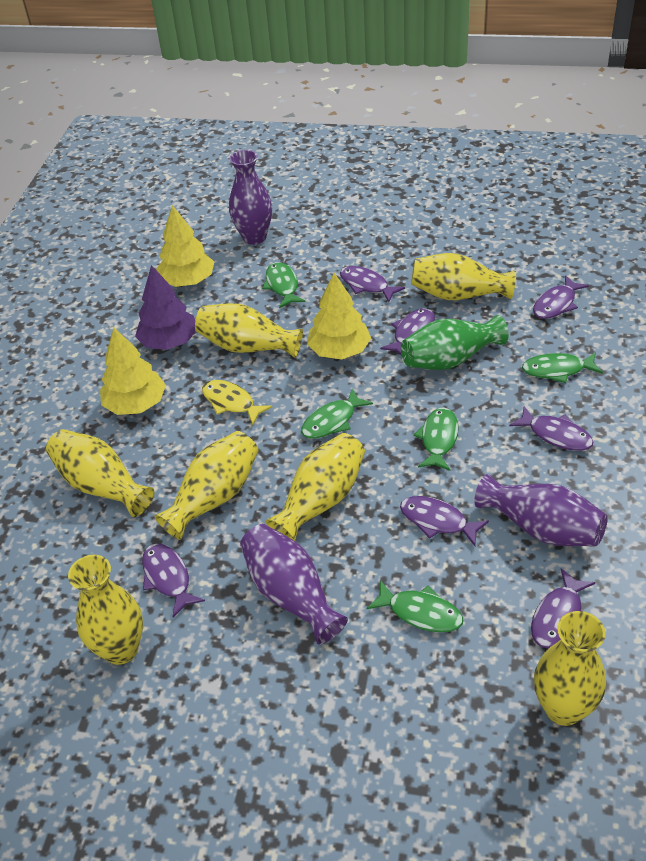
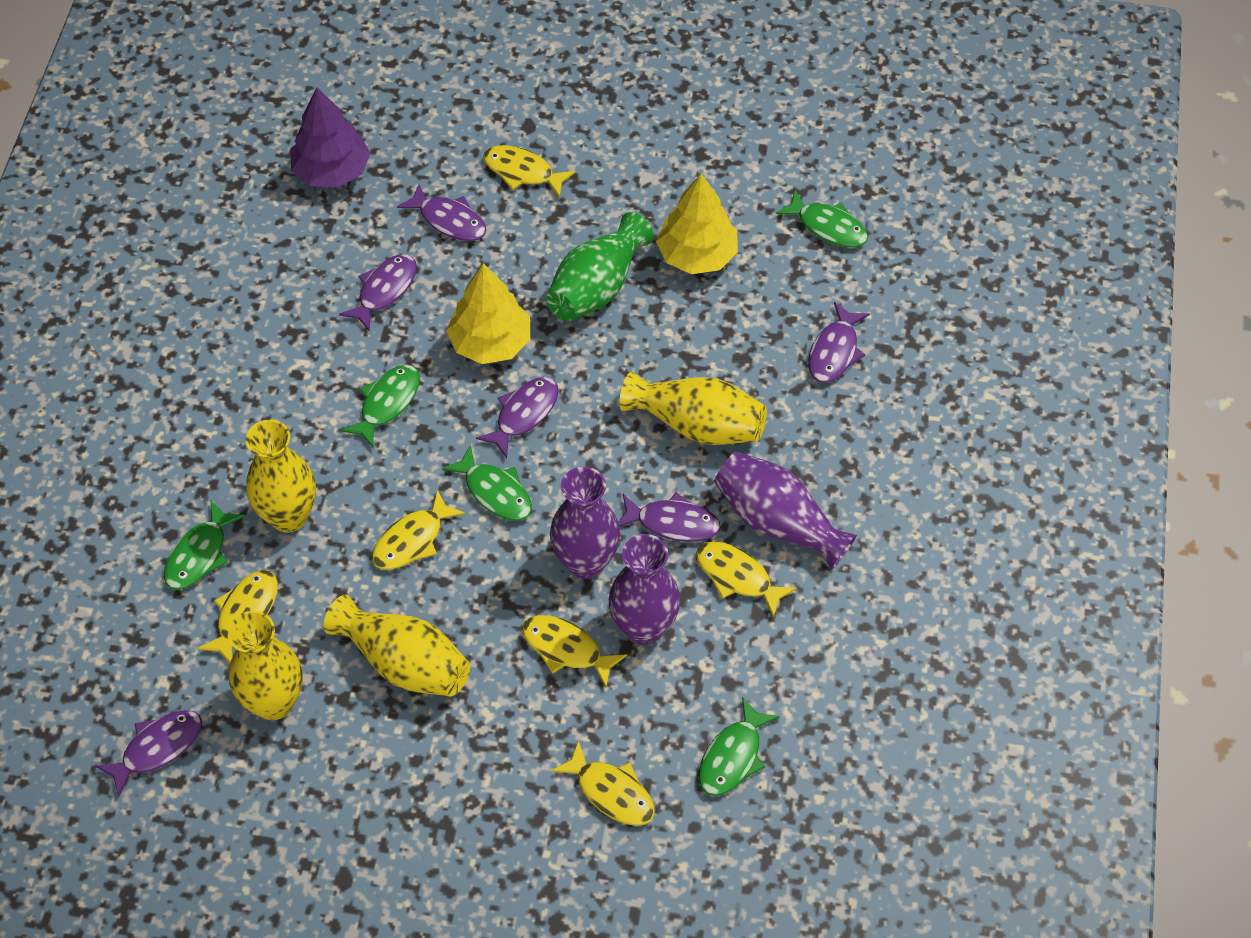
purple fish: [142,543,205,617] [340,266,405,302] [380,308,435,356] [400,496,489,546] [509,406,593,451] [531,568,595,648] [533,275,589,319] = 7 -> [95,710,202,797] [339,254,417,332] [397,184,486,241] [476,377,559,458] [618,492,721,542] [808,302,870,383] = 6
yellow fish: [202,380,272,425] = 1 -> [197,570,278,662] [372,490,465,570] [483,145,576,198] [522,615,627,687] [551,740,655,826] [696,541,797,618] = 6
yellow tree: [100,328,166,415] [156,205,214,287] [307,273,371,360] = 3 -> [446,263,530,364] [656,174,738,274] = 2
yellow vase: [46,429,154,517] [68,555,143,665] [154,431,259,540] [195,303,303,358] [266,433,365,541] [411,253,516,300] [534,611,606,726] = 7 -> [228,611,303,720] [246,419,316,533] [323,595,470,697] [620,371,767,445] = 4

